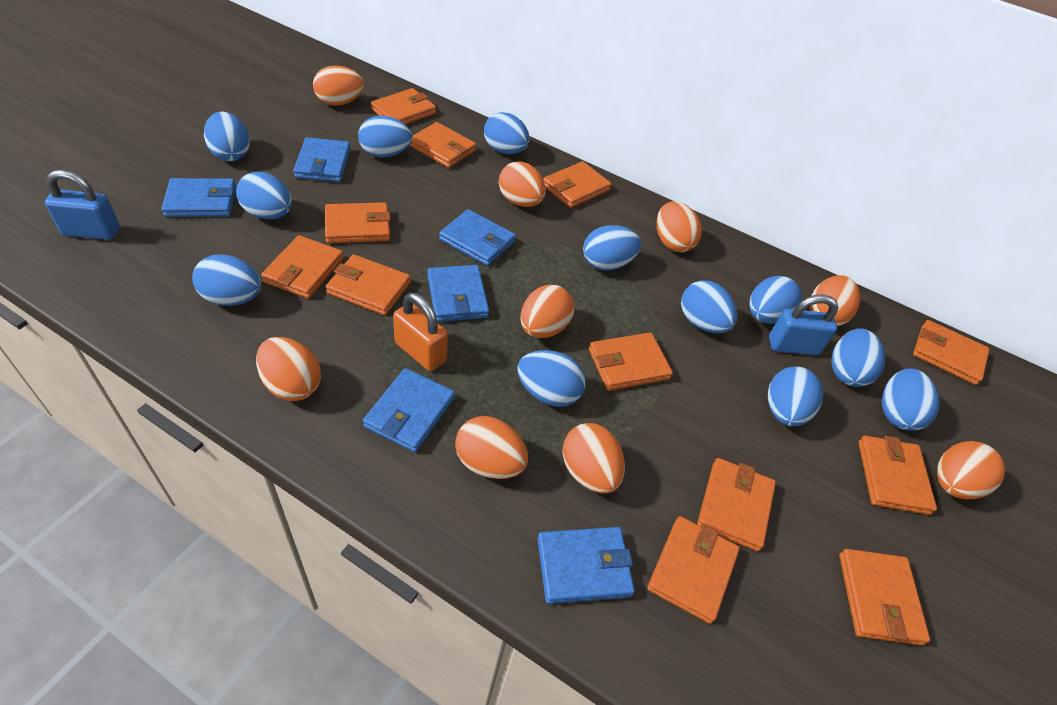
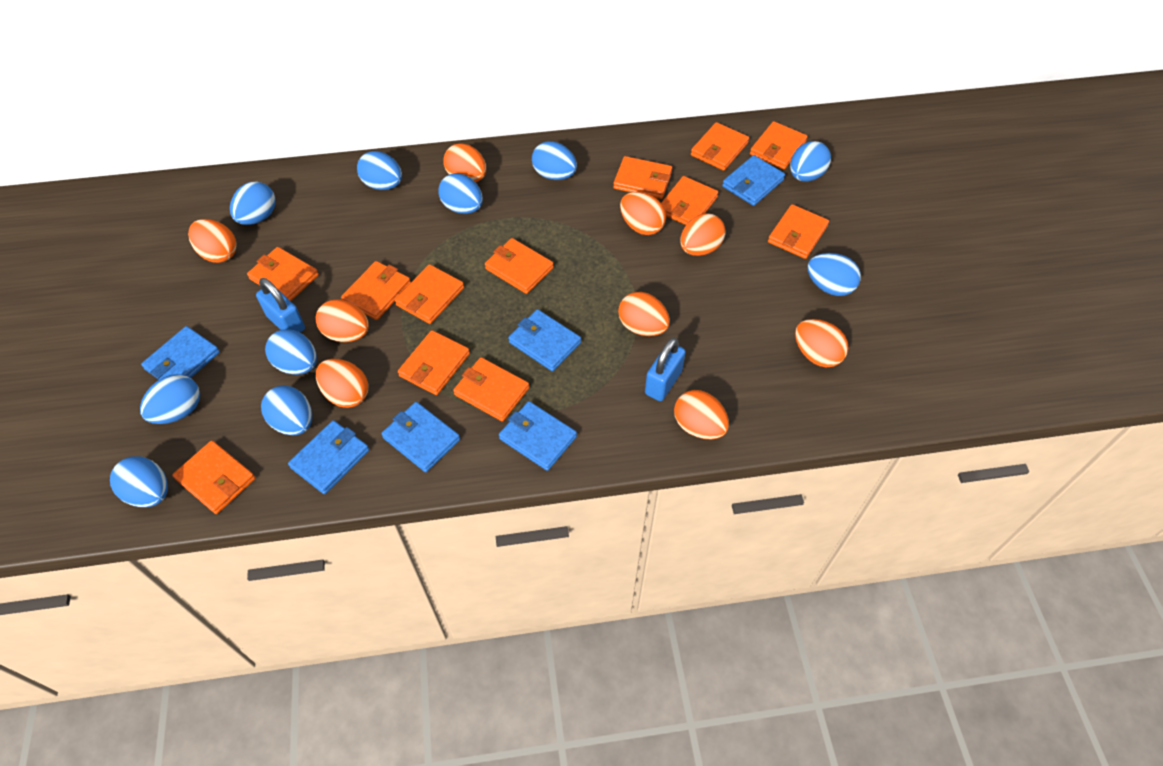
blue egg: [192,254,261,306] [204,112,250,161] [236,172,292,219] [358,116,412,157] [484,112,530,154] [517,350,586,407] [583,225,641,270] [681,280,737,333] [749,276,802,324] [768,366,823,426] [831,328,886,387] [882,368,940,431] = 12 -> [110,456,168,507] [140,374,200,424] [230,181,276,225] [261,385,312,435] [265,329,317,375] [357,151,402,190] [438,173,483,214] [532,141,577,180] [790,141,831,182] [807,253,861,296] = 10
orange padlock: [393,292,448,371] = 1 -> none = 0

